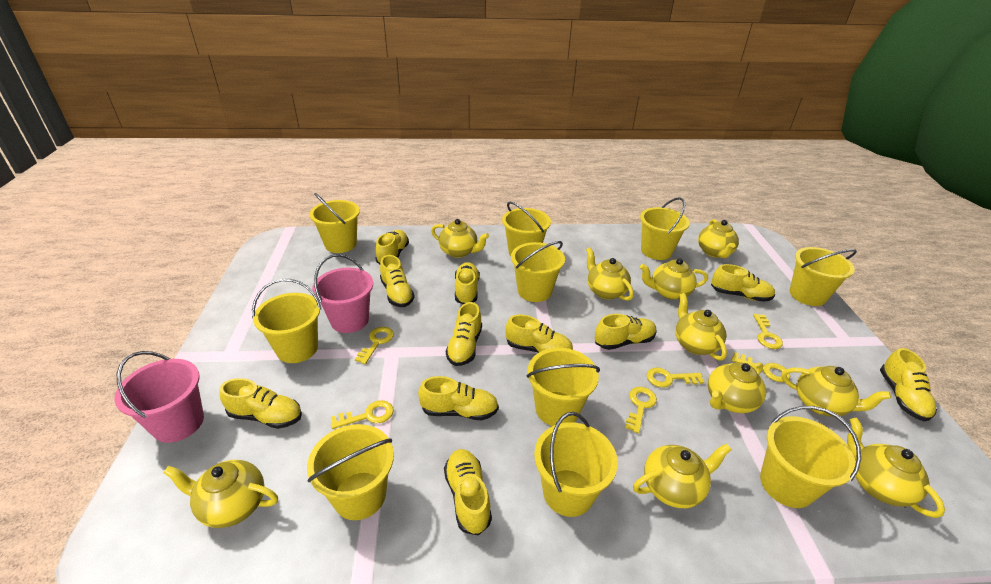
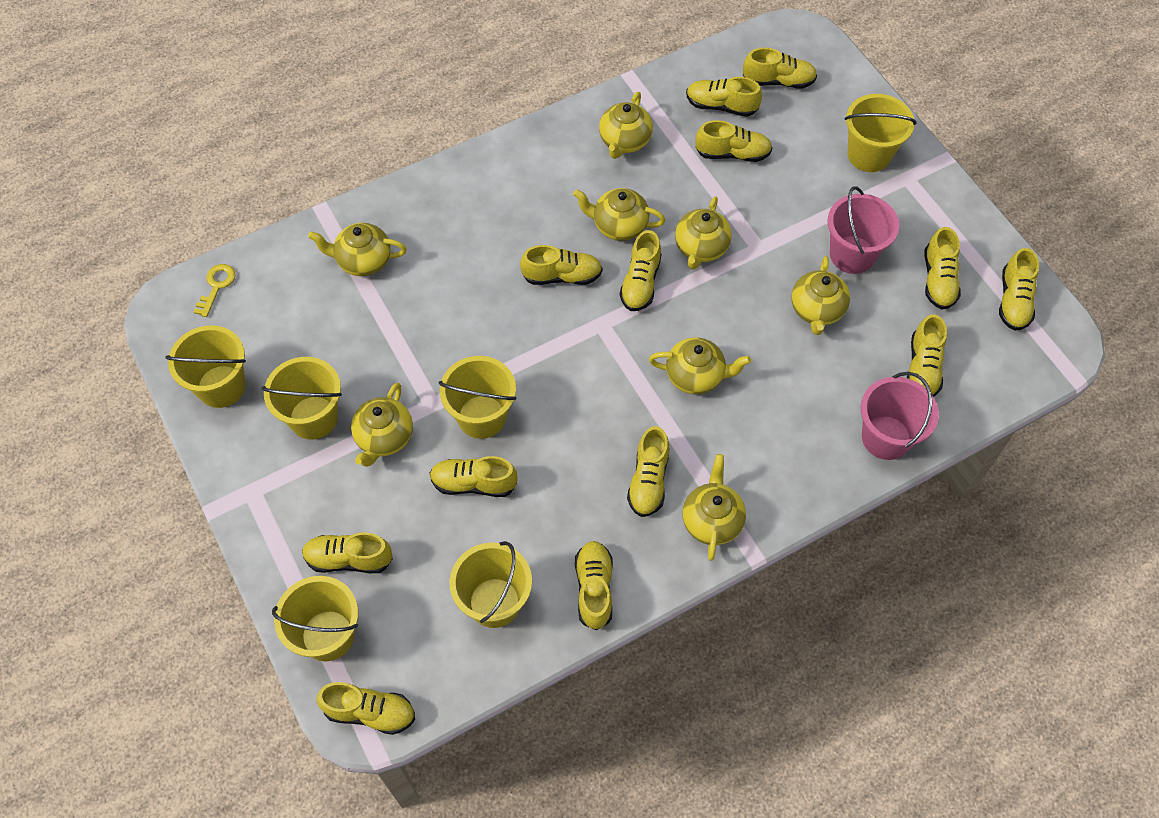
yellow bucket: [252,279,321,363] [307,424,394,520] [310,193,360,253] [502,202,551,256] [511,241,565,302] [527,348,600,426] [534,412,618,517] [640,197,690,260] [760,406,861,508] [790,247,857,306] = 10 -> [165,325,246,408] [261,357,342,440] [272,576,358,662] [438,356,516,439] [449,541,532,628] [845,94,916,172] = 6
yellow key: [331,400,394,429] [355,327,394,364] [625,387,657,433] [647,368,704,388] [732,352,790,382] [753,314,783,349] = 6 -> [194,264,235,317] = 1
yellow shoe: [219,378,302,429] [376,230,409,264] [380,255,415,307] [418,376,499,420] [444,449,492,535] [446,302,482,366] [455,262,480,304] [505,315,573,353] [595,314,657,350] [711,264,775,302] [880,348,937,421] = 11 -> [302,532,393,573] [317,682,415,735] [430,456,518,497] [520,245,603,285] [575,541,613,630] [620,230,662,311] [627,426,669,517] [686,77,762,117] [695,120,772,162] [743,48,817,89] [907,314,947,397] [925,227,961,310] [999,248,1039,331] = 13
yellow teapot: [163,460,278,528] [431,219,489,258] [586,247,634,301] [633,444,732,508] [640,258,708,300] [675,293,727,361] [698,219,739,258] [708,362,766,413] [782,366,891,417] [847,418,945,518] = 10 -> [308,223,407,276] [351,383,413,467] [573,188,665,241] [599,92,653,159] [649,337,751,394] [675,196,732,270] [682,454,746,561] [791,256,850,335] = 8

